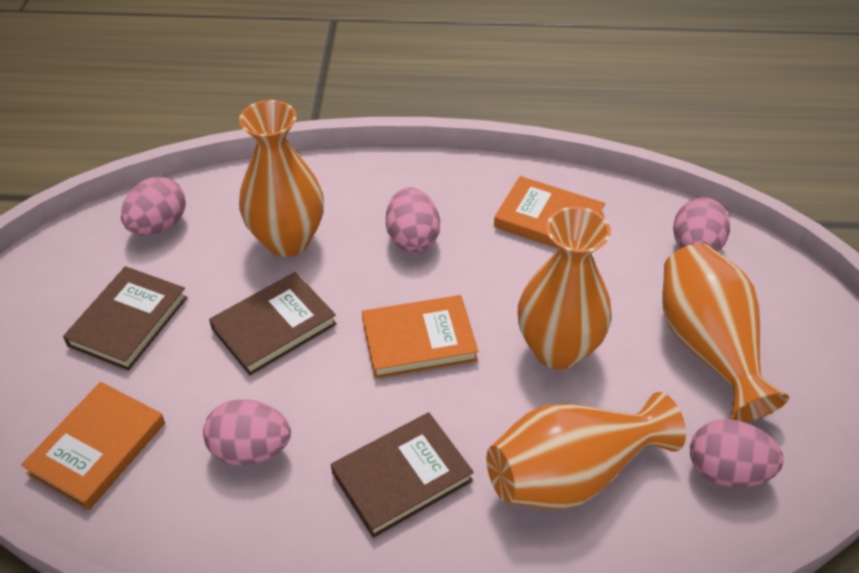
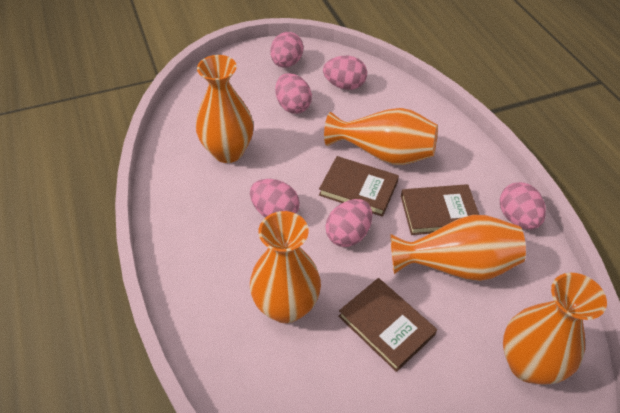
orange book: [21,382,165,510] [362,295,479,379] [494,176,605,248] = 3 -> none = 0
orange vase: [239,100,324,257] [486,392,686,510] [518,206,612,370] [662,243,789,422] = 4 -> [196,55,254,163] [250,211,321,323] [324,108,438,165] [391,215,526,281] [503,273,607,385] = 5
pink egg: [121,177,186,235] [203,399,291,465] [386,187,440,253] [673,197,730,252] [690,419,784,487] = 5 -> [250,179,300,217] [270,32,303,68] [275,73,312,114] [323,56,367,90] [325,199,372,247] [500,182,546,229] = 6

